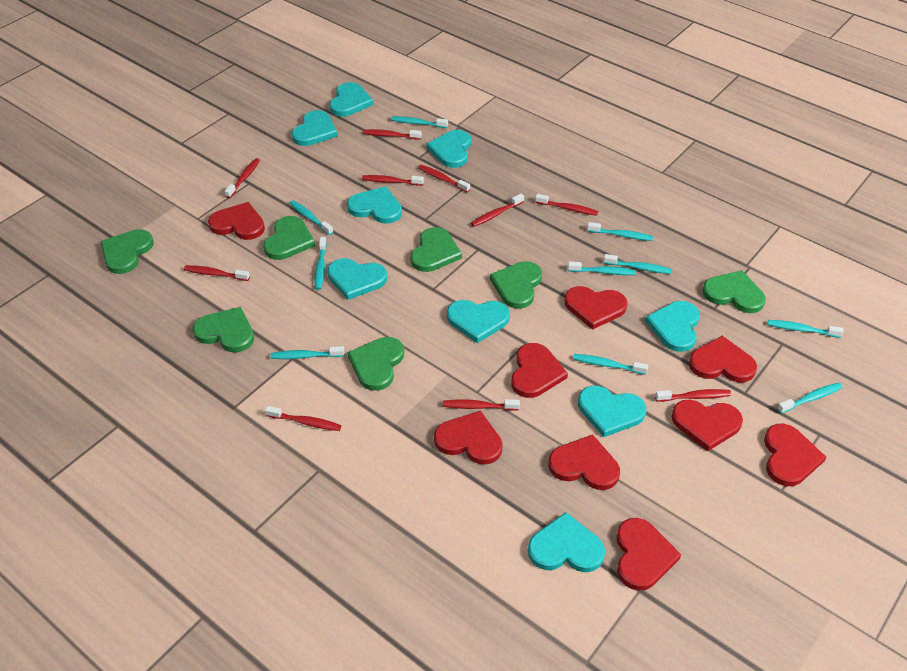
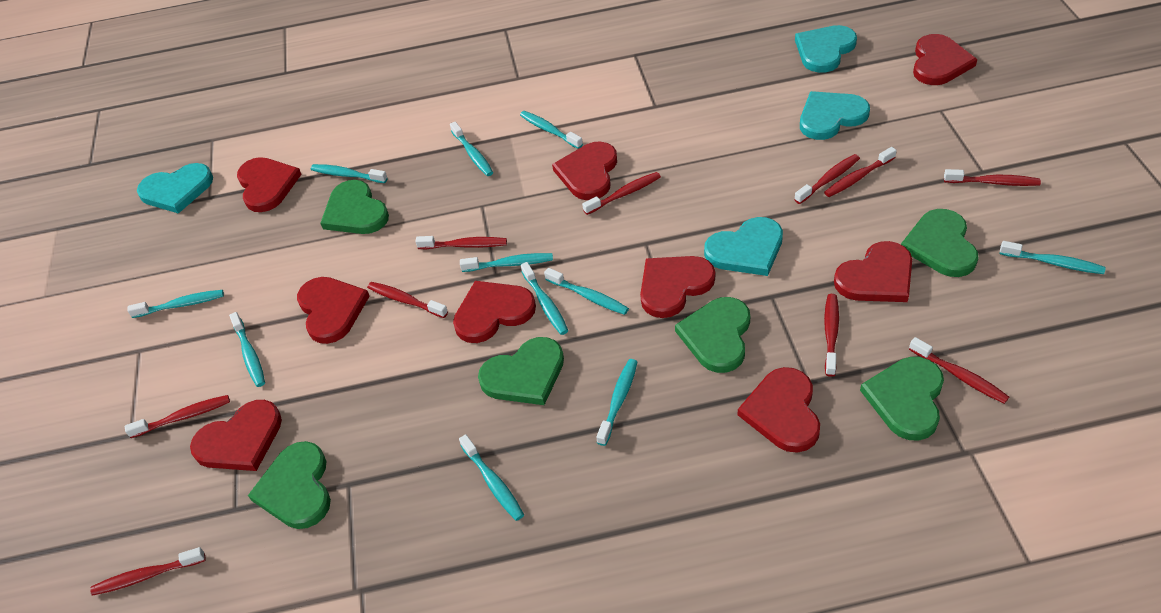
green heart: [101,229,154,274] [193,307,254,352] [263,216,315,260] [348,337,404,391] [411,227,462,272] [490,261,542,309] [702,270,766,313] = 7 -> [248,441,331,529] [321,180,389,234] [478,337,564,405] [675,297,750,373] [860,357,944,441] [901,209,978,277] = 6
turquoise heart: [292,110,338,146] [327,258,387,300] [330,82,374,116] [347,187,402,224] [426,130,471,168] [447,300,510,343] [528,512,605,572] [578,386,646,437] [645,301,700,352] = 9 -> [137,163,213,214] [704,217,783,276] [795,25,857,73] [800,91,870,140] = 4
turquoise toothbrush: [270,346,344,359] [289,200,333,235] [314,237,327,290] [391,116,448,128] [568,261,636,275] [573,354,648,375] [587,222,653,241] [604,254,672,274] [768,320,844,338] [777,383,843,413] = 10 -> [127,290,224,318] [229,312,265,387] [311,164,388,183] [450,122,493,176] [459,434,524,521] [460,253,553,272] [520,111,583,149] [521,262,568,335] [544,268,629,315] [596,359,637,446] [1000,241,1105,274] = 11

